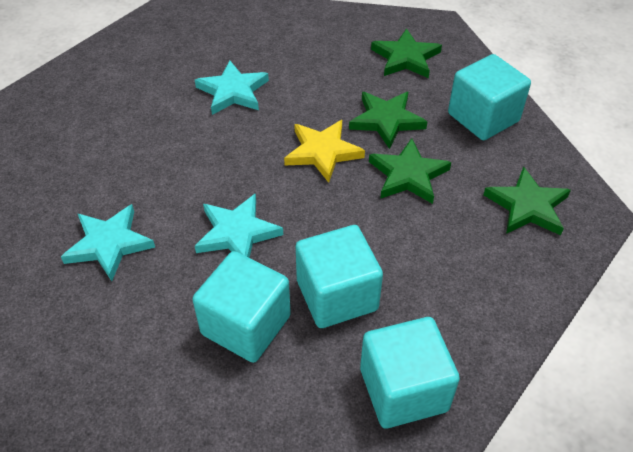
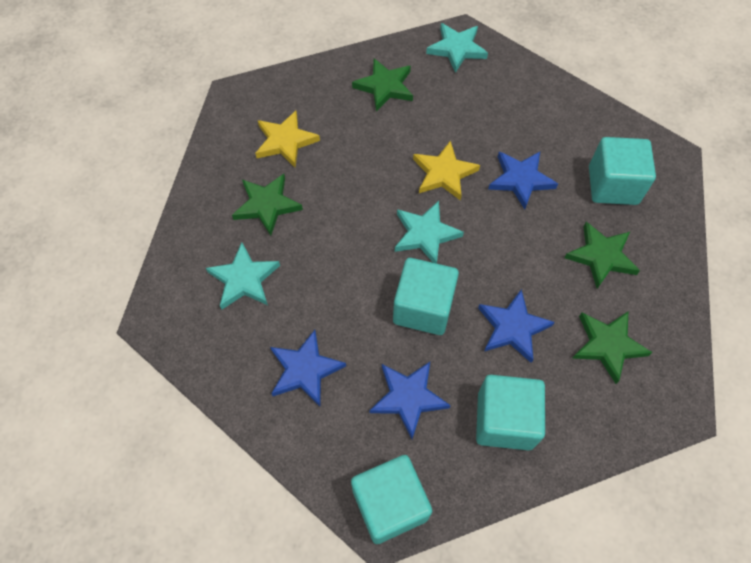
blue star: none = 0 -> [270,330,346,406] [369,362,451,439] [478,289,555,363] [488,152,558,210] = 4
yellow star: [284,120,365,183] = 1 -> [255,111,320,167] [413,140,480,201] = 2

